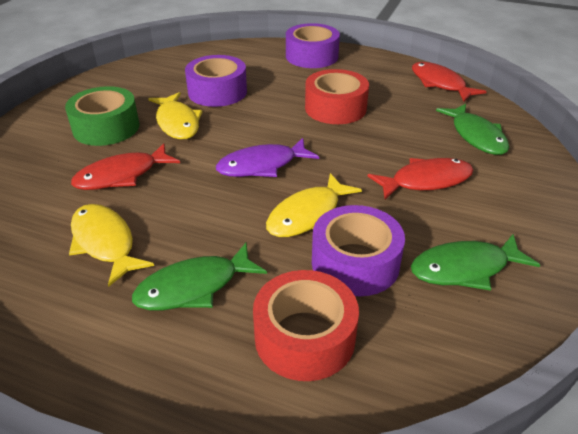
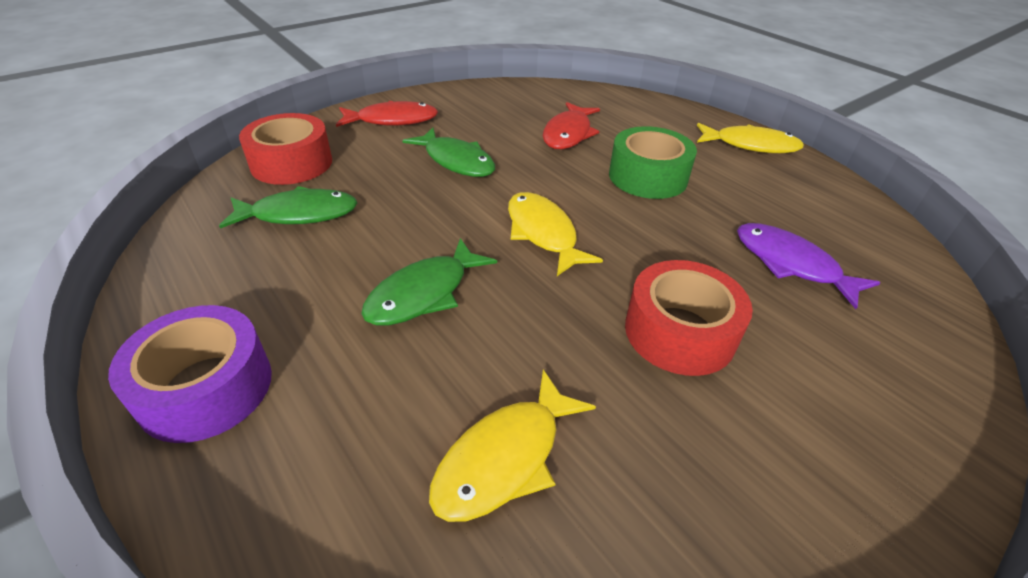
purple tape: [185,55,247,107] [286,23,340,68] [312,205,405,296] = 3 -> [108,305,272,443] = 1
red fish: [71,143,180,190] [368,158,474,199] [412,62,487,102] = 3 -> [336,101,438,127] [543,102,600,149] = 2

